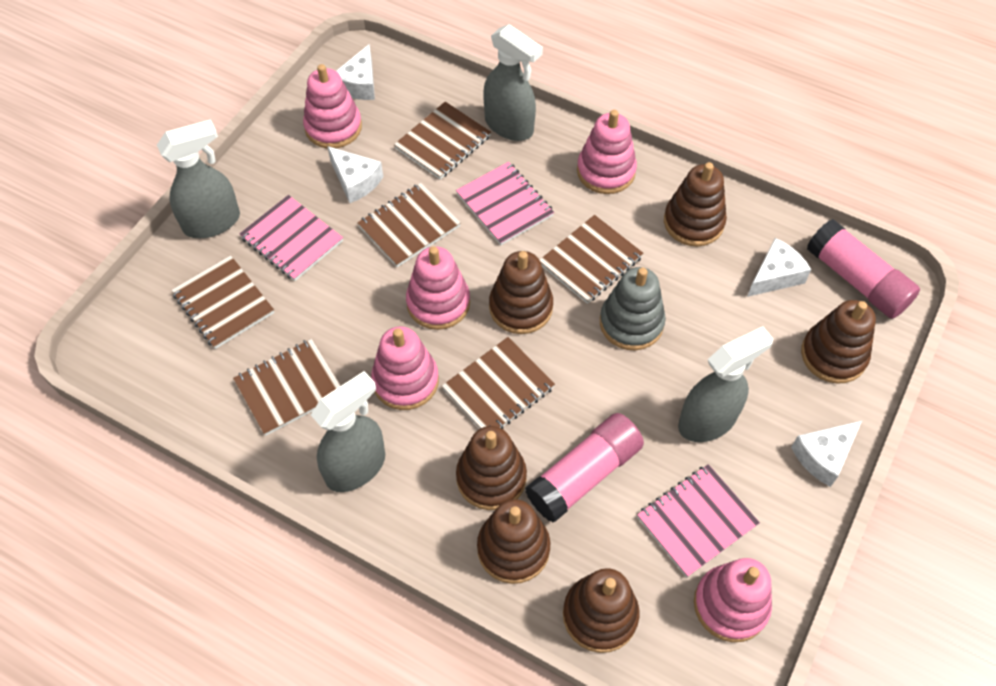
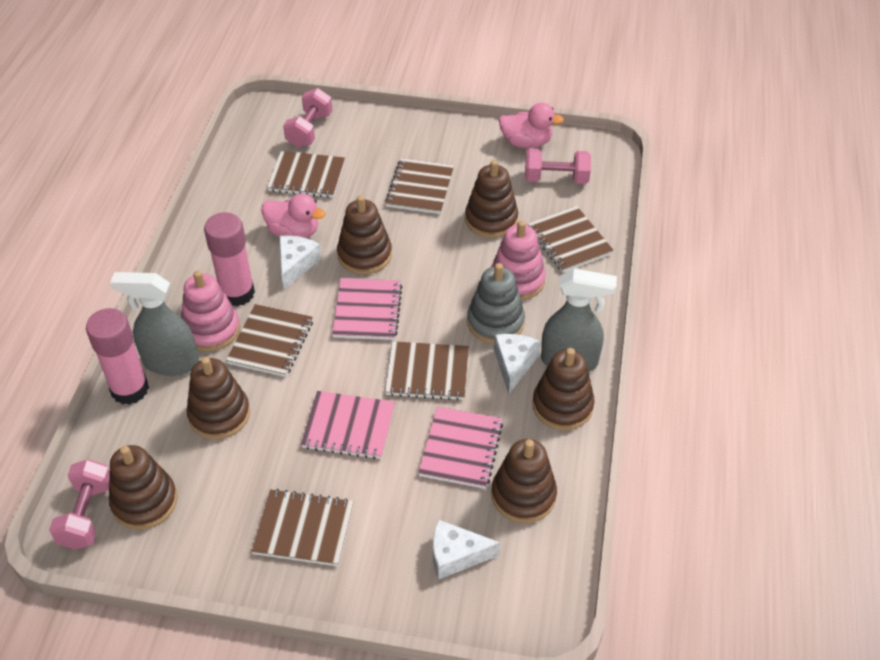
grey spray bottle: [157,119,240,238] [311,371,385,492] [483,24,543,141] [678,326,773,442] = 4 -> [110,272,199,376] [541,268,617,372] = 2
pink duck: none = 0 -> [261,194,326,238] [499,103,564,149] = 2
pink dumbbell: none = 0 -> [49,459,110,550] [283,88,333,148] [525,149,591,184] = 3
pink stacking toy: [303,64,362,148] [371,326,439,410] [406,246,470,330] [577,110,637,194] [694,558,772,642] = 5 -> [181,271,240,352] [491,221,546,300] = 2
white cheese: [327,146,383,203] [336,44,375,100] [747,238,811,297] [791,421,862,487] = 4 -> [279,235,321,289] [433,520,500,580] [494,334,541,394] = 3

